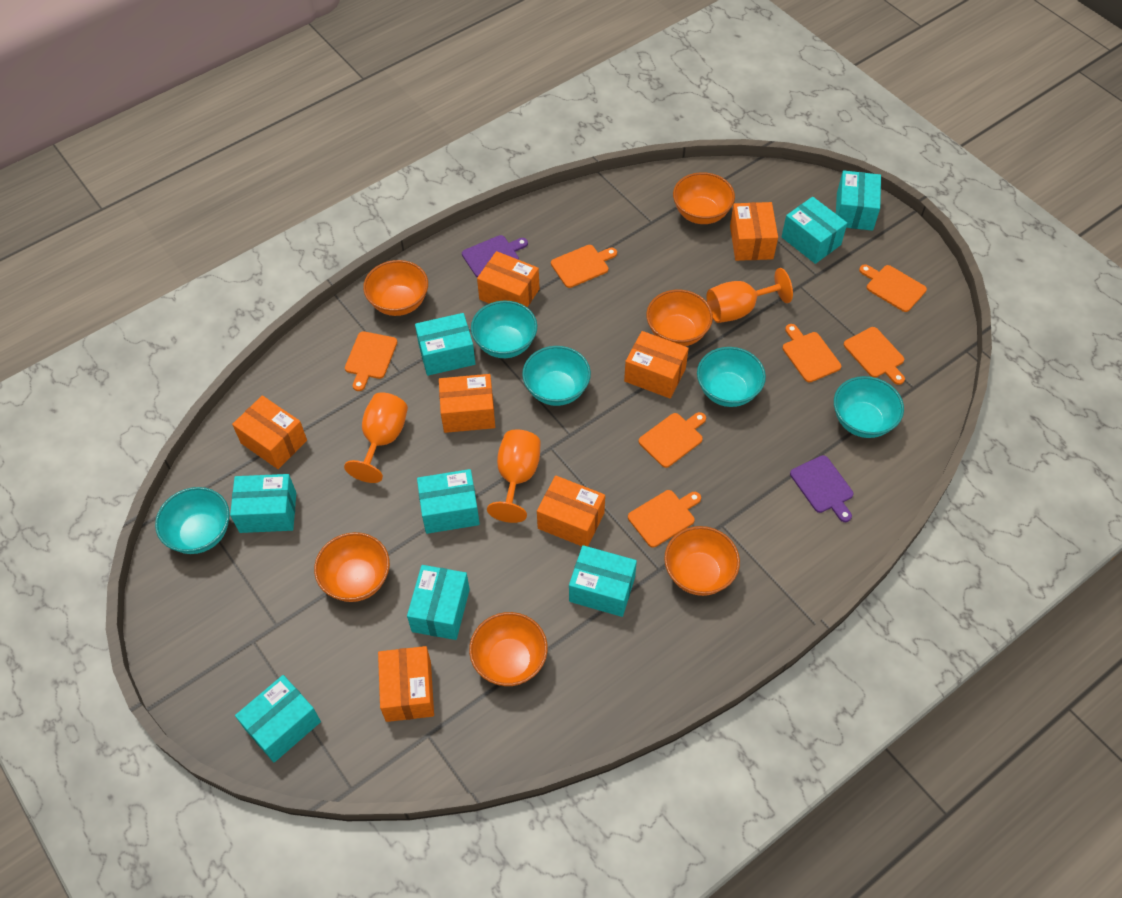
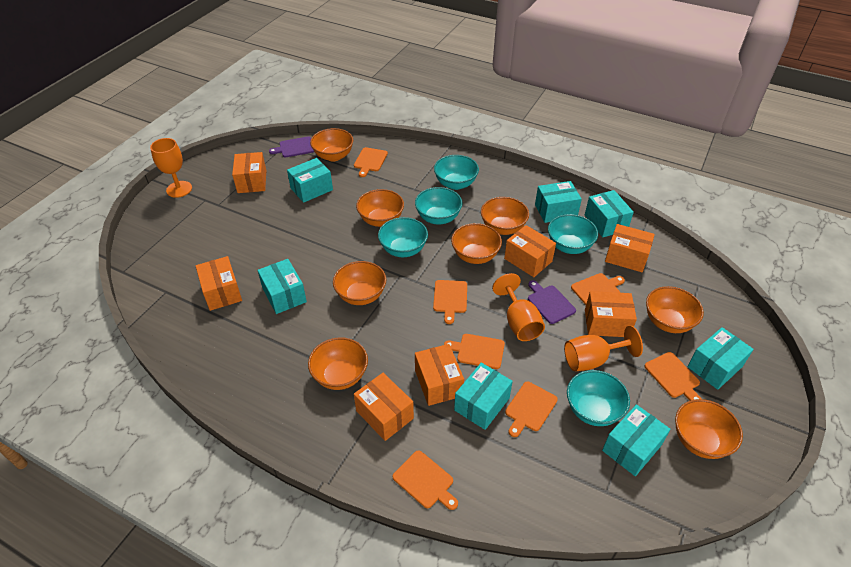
orange bowl: [314,532,390,602] [363,260,428,316] [469,612,548,686] [646,290,713,346] [664,526,740,596] [673,172,735,224] = 6 -> [308,337,368,390] [310,128,353,162] [333,261,386,305] [356,189,404,227] [451,223,502,264] [481,197,529,235] [646,286,704,333] [675,399,743,459] = 8
turquoise box: [230,474,296,533] [235,675,321,762] [407,565,470,640] [415,313,475,376] [417,469,480,534] [569,545,637,617] [782,197,847,264] [836,170,881,231] = 8 -> [257,259,307,314] [287,158,333,203] [454,363,513,430] [535,181,582,223] [585,190,634,237] [602,404,671,476] [687,327,754,390] = 7

